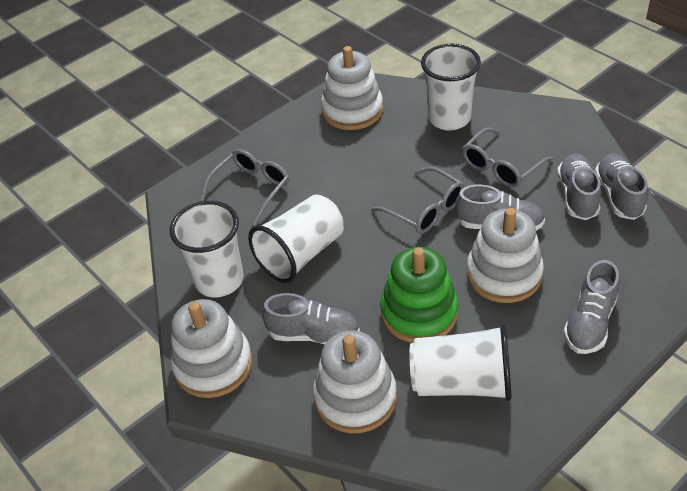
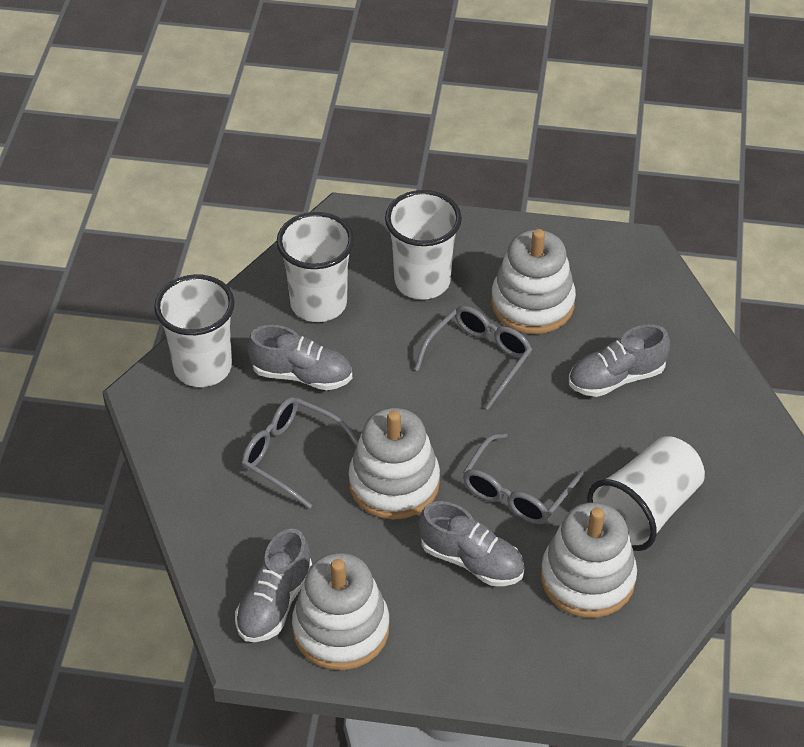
green stacking toy: [380,247,458,343] = 1 -> none = 0
grey shoe: [262,293,360,344] [455,185,545,231] [557,153,601,220] [563,260,620,354] [595,153,648,220] = 5 -> [235,528,312,642] [247,325,352,390] [419,501,525,586] [569,324,670,397] = 4

